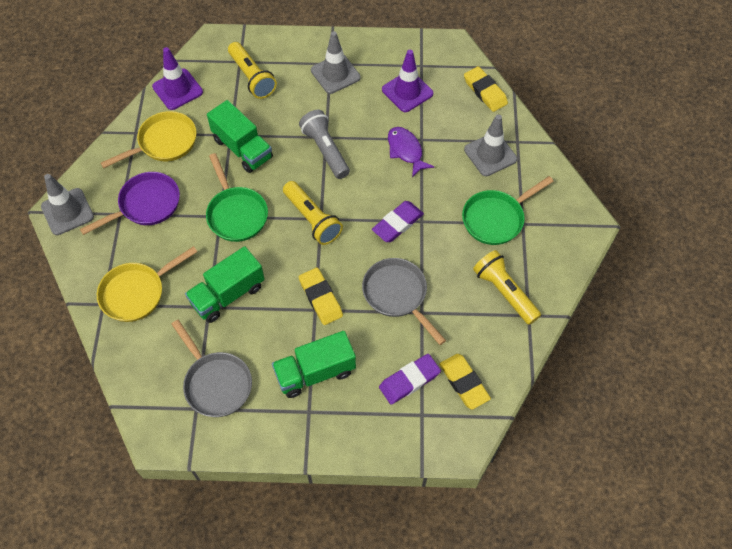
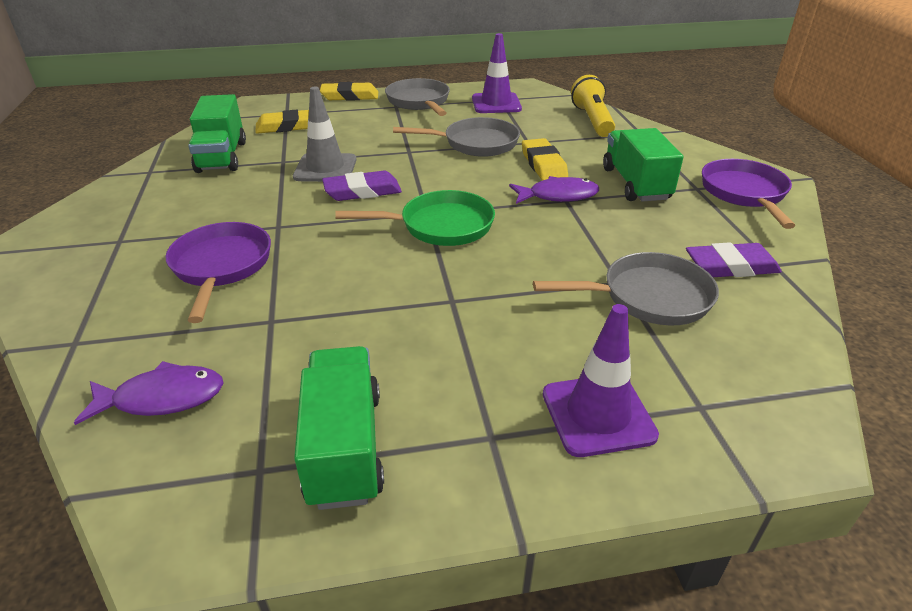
green pan: [206,153,268,242] [462,176,554,245] = 2 -> [335,190,495,246] = 1
grey flashlight: [299,110,350,179] = 1 -> none = 0
grey pan: [172,320,252,417] [362,258,446,345] = 2 -> [385,78,450,116] [393,117,520,157] [533,252,719,325] = 3
grey traffic cone: [41,174,94,235] [311,31,361,94] [464,114,517,176] = 3 -> [293,87,356,182] = 1
purple fish: [388,127,434,178] = 1 -> [74,361,224,425] [509,176,599,204] = 2
purple pan: [80,172,180,235] = 1 -> [165,222,271,323] [702,159,795,229] = 2
yellow flashlight: [228,42,277,99] [283,181,343,245] [473,250,541,325] = 3 -> [571,75,615,137] = 1
yellow pan: [97,246,198,322] [101,111,197,168] = 2 -> none = 0

